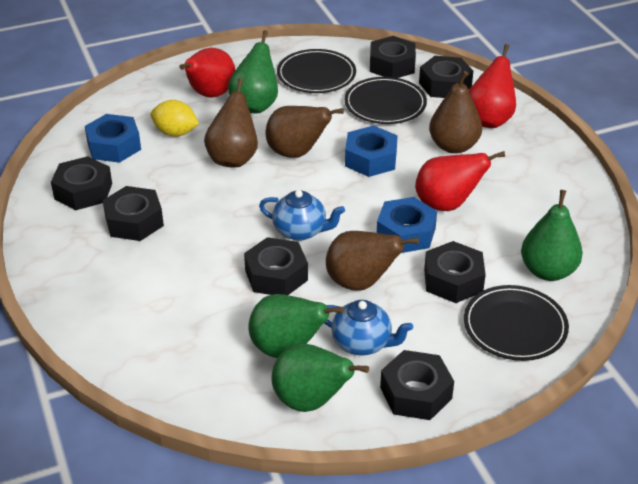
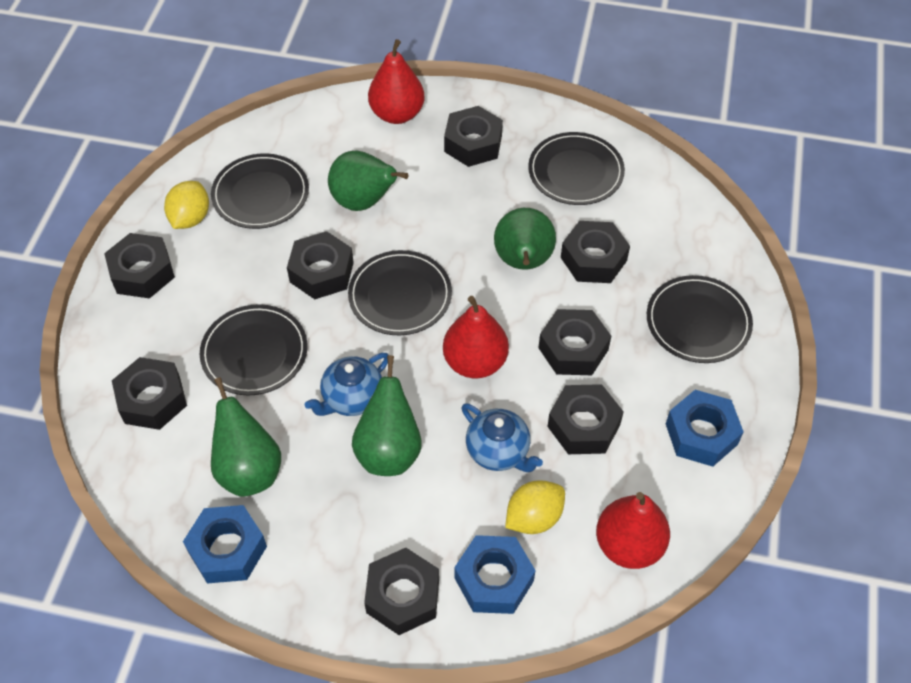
black nut: [51,156,112,210] [102,186,164,241] [244,237,308,295] [370,36,416,78] [380,350,454,420] [419,56,473,98] [424,241,486,303] = 7 -> [104,233,175,298] [112,357,187,430] [287,231,354,299] [364,548,439,635] [444,106,503,167] [539,309,611,375] [547,384,624,454] [561,221,630,283] = 8
black plate: [277,49,356,93] [344,77,427,124] [464,285,569,361] = 3 -> [200,304,307,396] [211,153,309,229] [348,250,452,335] [528,132,625,205] [647,275,753,363] = 5
brown pear: [204,78,258,167] [265,106,344,158] [326,231,419,291] [429,71,482,154] = 4 -> none = 0
yellow lemon: [150,100,199,137] = 1 -> [164,181,209,229] [505,480,565,534] = 2

